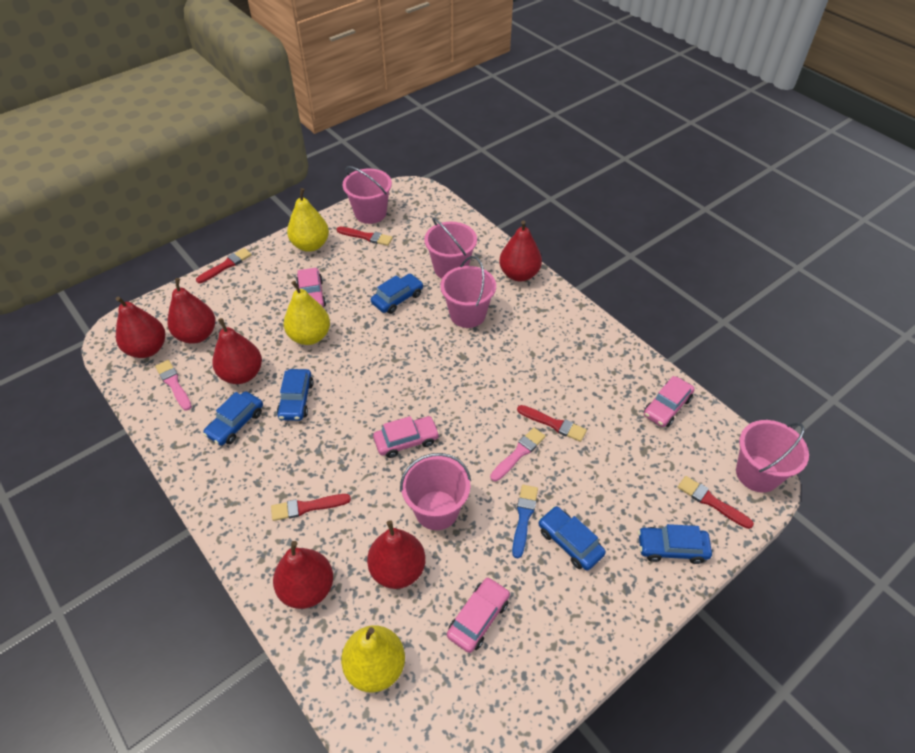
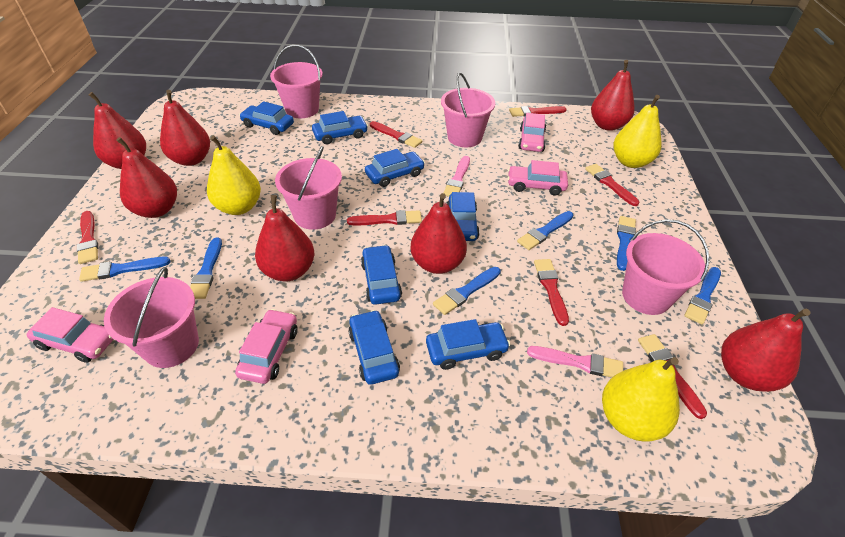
blue brush: [512,485,538,558] = 1 -> [79,257,170,282] [190,238,222,299] [433,267,501,315] [517,211,573,250] [617,216,636,271] [684,267,721,325] = 6
blue car: [203,391,263,446] [277,369,313,421] [371,274,423,314] [538,506,606,571] [638,524,712,564] = 5 -> [239,101,294,135] [312,111,368,144] [348,310,400,385] [361,245,402,305] [365,149,425,187] [426,319,510,370] [447,192,480,241] = 7
red brush: [196,248,252,283] [271,494,351,521] [337,227,393,246] [517,405,587,442] [678,476,754,529] = 5 -> [77,211,98,264] [347,210,422,225] [370,121,422,148] [509,106,567,117] [534,259,569,326] [585,164,640,206] [638,334,707,419] = 7
red pear: [116,297,165,358] [167,278,215,344] [212,318,262,384] [273,541,333,609] [367,520,425,589] [499,220,542,282] = 6 -> [89,92,146,169] [116,137,177,218] [160,90,210,166] [255,195,314,282] [410,193,467,274] [591,60,635,131] [721,309,810,392] = 7

